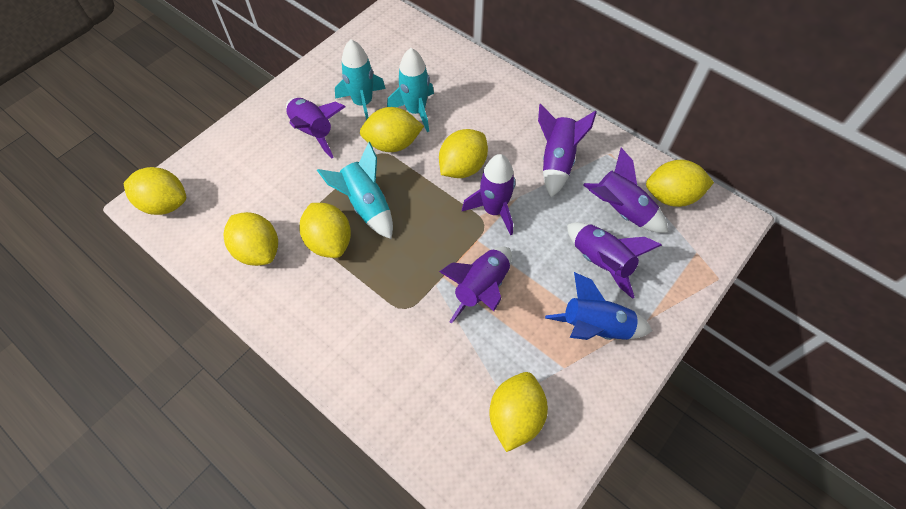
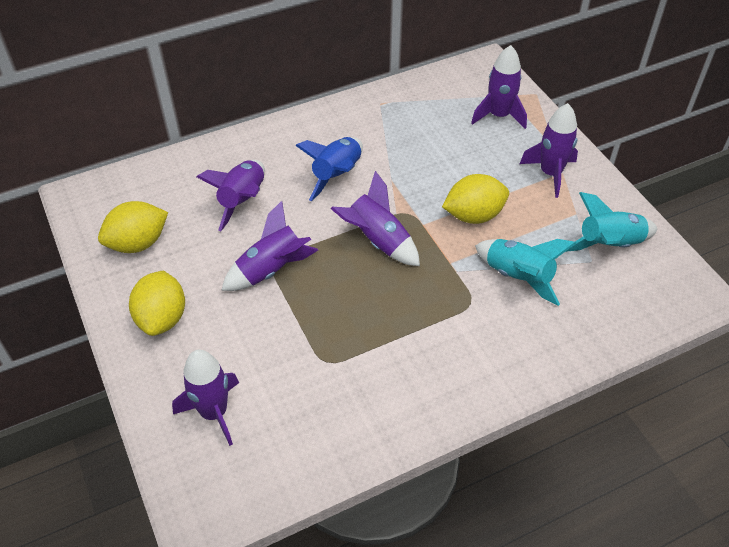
turquoise rocket: [317,142,393,239] [335,39,386,120] [387,48,434,132] = 3 -> [475,239,576,306] [565,192,658,252] = 2
yellow lemon: [124,167,186,215] [223,212,278,266] [299,203,351,258] [360,107,424,152] [439,129,488,178] [489,372,548,452] [646,160,714,207] = 7 -> [98,201,168,253] [129,271,185,336] [442,174,509,224] = 3

